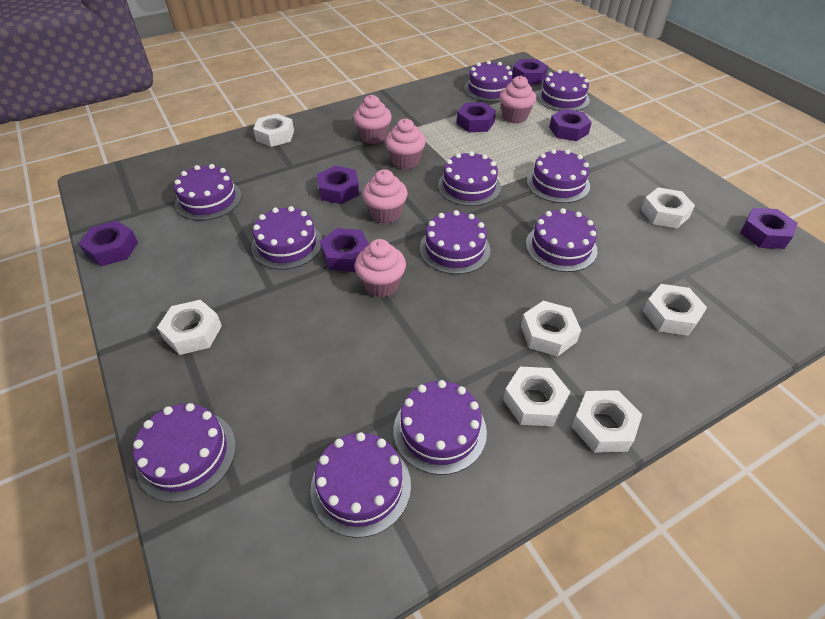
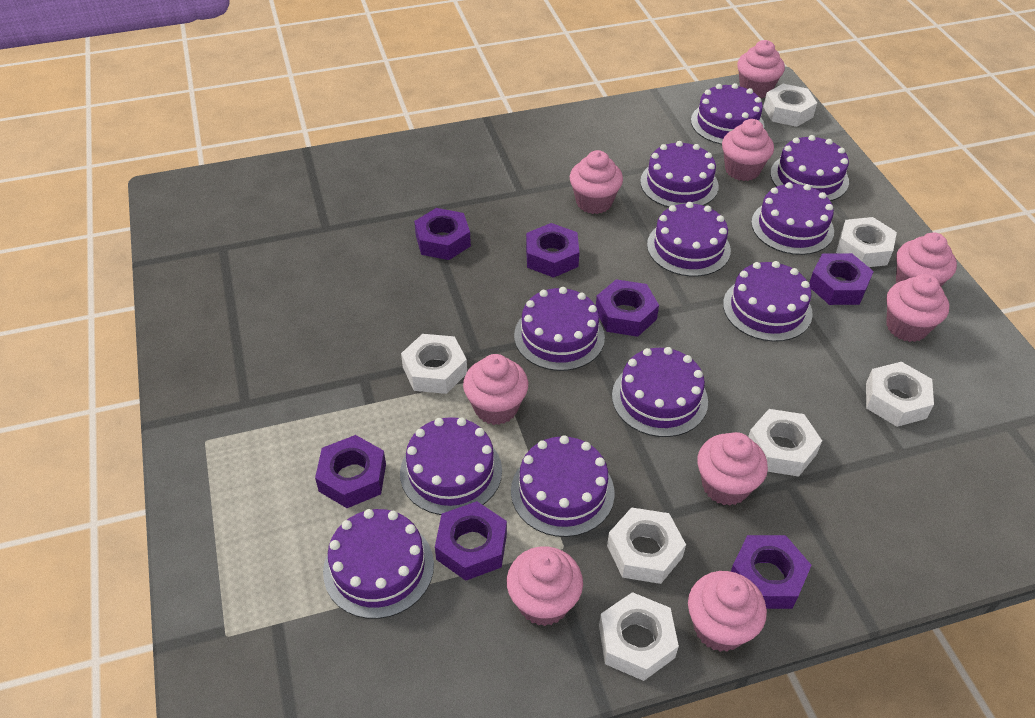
pink cupcake: [353,95,392,144] [355,239,406,298] [362,169,408,224] [385,118,426,169] [499,75,536,123] = 5 -> [463,354,528,425] [507,546,583,626] [570,150,623,214] [688,571,767,652] [697,432,768,506] [722,119,774,181] [737,40,785,98] [886,274,949,342] [896,232,957,286] = 9

